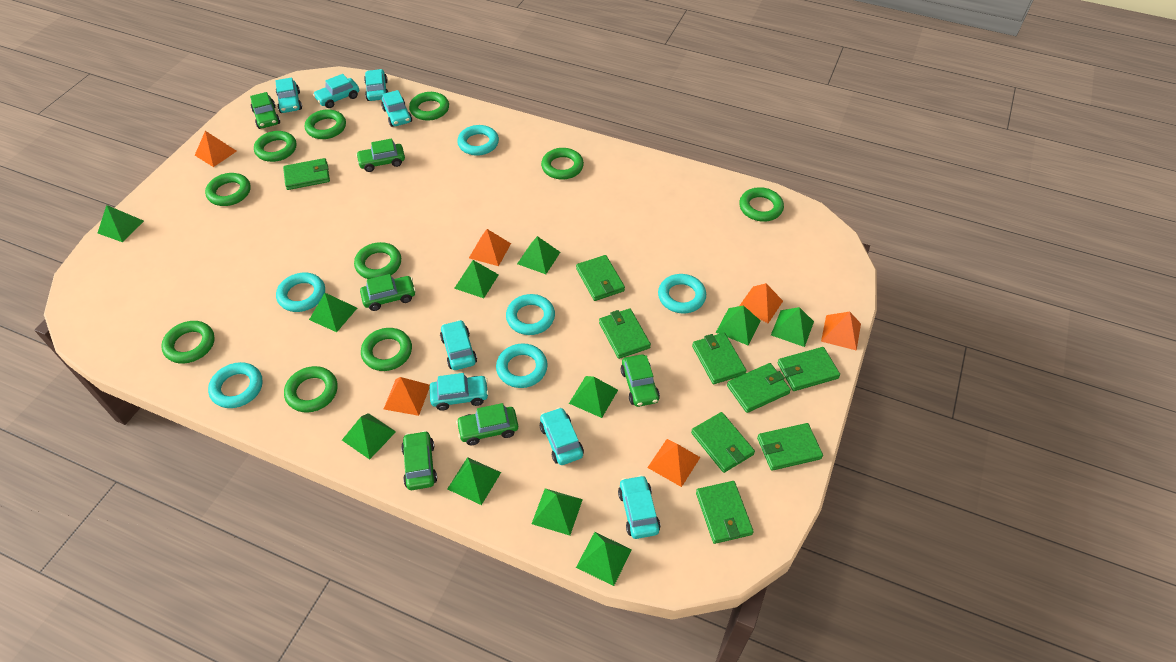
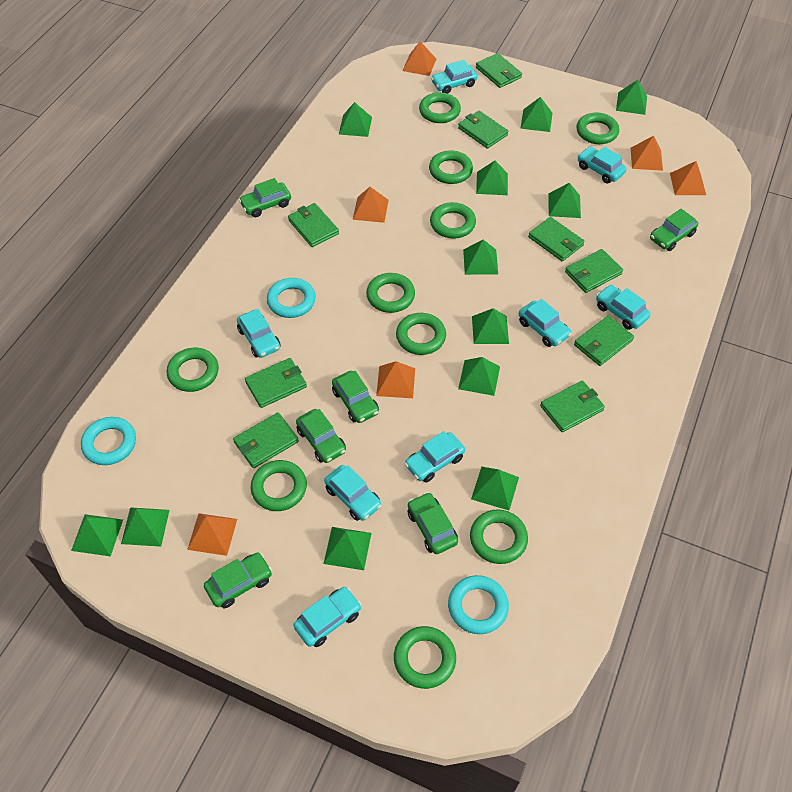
green pyramid: [98,205,144,242] [309,293,357,332] [342,413,396,460] [447,457,501,505] [454,260,499,298] [517,236,560,274] [532,489,583,536] [569,376,618,418] [576,532,632,586] [716,305,761,345] [771,307,814,347] = 11 -> [71,514,123,557] [121,507,169,547] [323,527,372,570] [339,102,372,137] [458,357,500,396] [463,239,498,275] [471,466,519,510] [472,308,509,344] [476,160,508,195] [520,97,552,132] [548,183,581,218] [616,80,647,115] = 12
turquoise ring: [208,362,263,408] [276,272,325,312] [457,125,499,156] [496,343,548,388] [506,294,555,335] [658,274,706,314] = 6 -> [81,417,136,465] [267,278,316,318] [448,575,509,634] = 3

